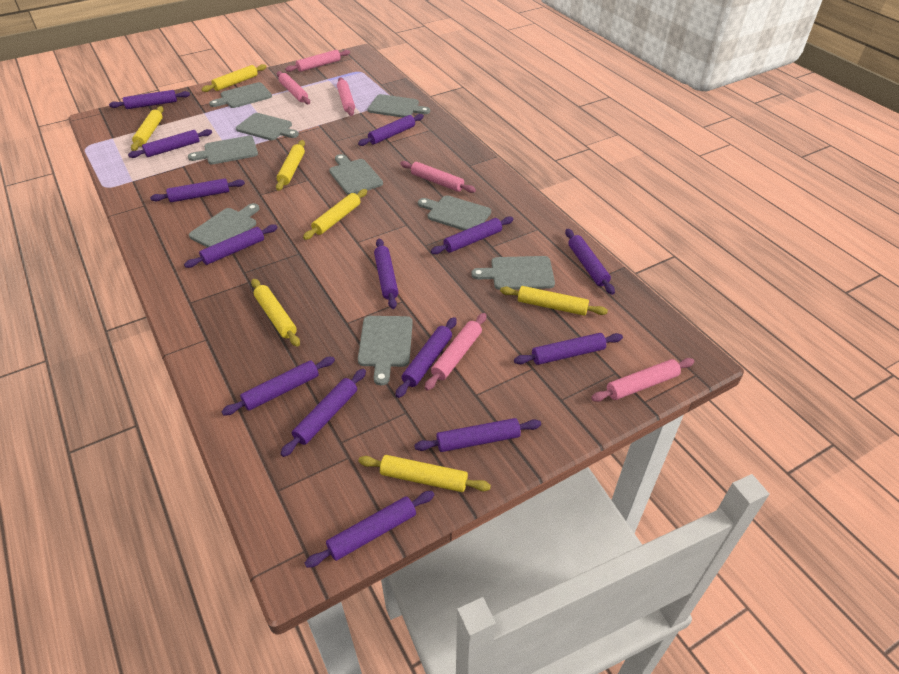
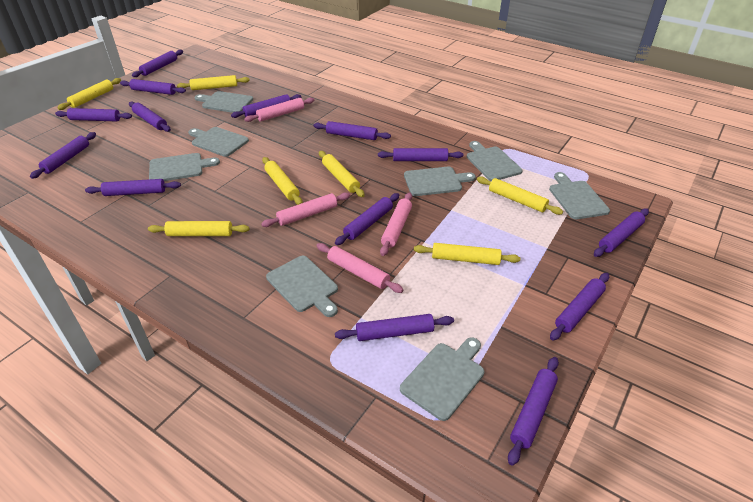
grey cutting board: [188,136,258,165] [189,203,260,248] [209,82,272,108] [236,113,299,140] [329,154,383,195] [358,316,413,385] [368,94,430,118] [418,195,491,231] [471,256,555,290] = 9 -> [149,153,220,181] [188,127,249,157] [195,91,253,113] [266,256,338,317] [400,337,484,421] [404,167,476,196] [467,141,523,181] [549,172,610,219] = 8
pink rolling pin: [277,71,310,104] [285,50,350,72] [337,77,355,116] [400,161,476,193] [425,313,487,390] [591,358,694,402] = 6 -> [244,97,315,122] [261,192,350,227] [316,243,403,293] [380,192,412,256] = 4

